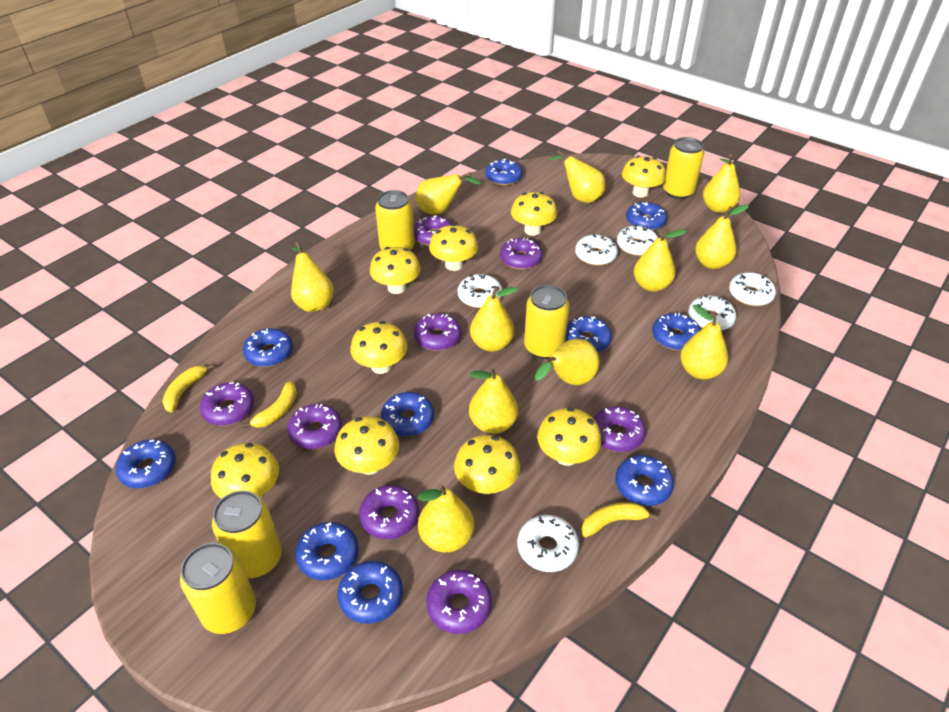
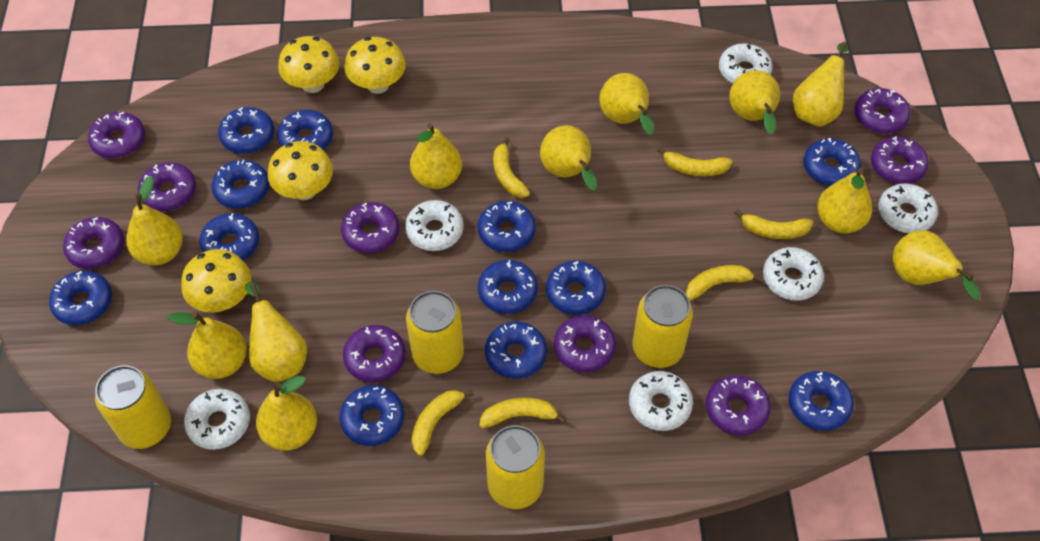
blue donut: [116,439,176,488] [243,328,293,367] [295,522,359,580] [337,561,403,624] [381,392,434,436] [485,159,522,185] [565,316,612,352] [615,455,674,506] [626,202,667,230] [652,313,700,350] = 10 -> [49,271,112,325] [199,213,259,260] [212,160,269,209] [218,107,274,154] [277,110,333,150] [339,385,404,446] [478,201,536,252] [478,260,538,314] [485,321,547,379] [546,261,606,315] [789,371,854,431] [804,138,861,186] = 12
purple donut: [200,382,254,426] [287,404,342,449] [359,485,419,539] [414,215,451,246] [414,313,461,351] [426,570,492,634] [500,238,543,269] [593,406,646,452] = 8 -> [63,217,124,269] [88,112,145,159] [137,162,196,211] [341,202,400,253] [343,325,406,382] [554,315,616,372] [706,375,771,435] [855,88,911,134] [871,136,929,184] = 9
yellow banana: [162,364,214,412] [242,381,297,428] [582,502,658,537] = 3 -> [411,390,474,456] [479,398,566,428] [493,137,530,198] [657,147,733,176] [686,265,763,300] [735,210,813,239] = 6
yellow can: [180,543,256,634] [212,491,282,578] [375,190,415,250] [524,285,569,359] [663,137,704,199] = 5 -> [95,365,171,449] [406,291,464,374] [486,425,545,509] [633,285,693,368] = 4
yellow mushroom: [211,443,279,499] [334,416,399,475] [350,321,407,374] [370,247,421,294] [429,224,478,271] [454,435,520,494] [511,192,557,236] [537,407,601,466] [622,156,666,198] = 9 -> [181,249,251,313] [268,141,333,200] [278,36,340,93] [344,37,406,94] = 4

